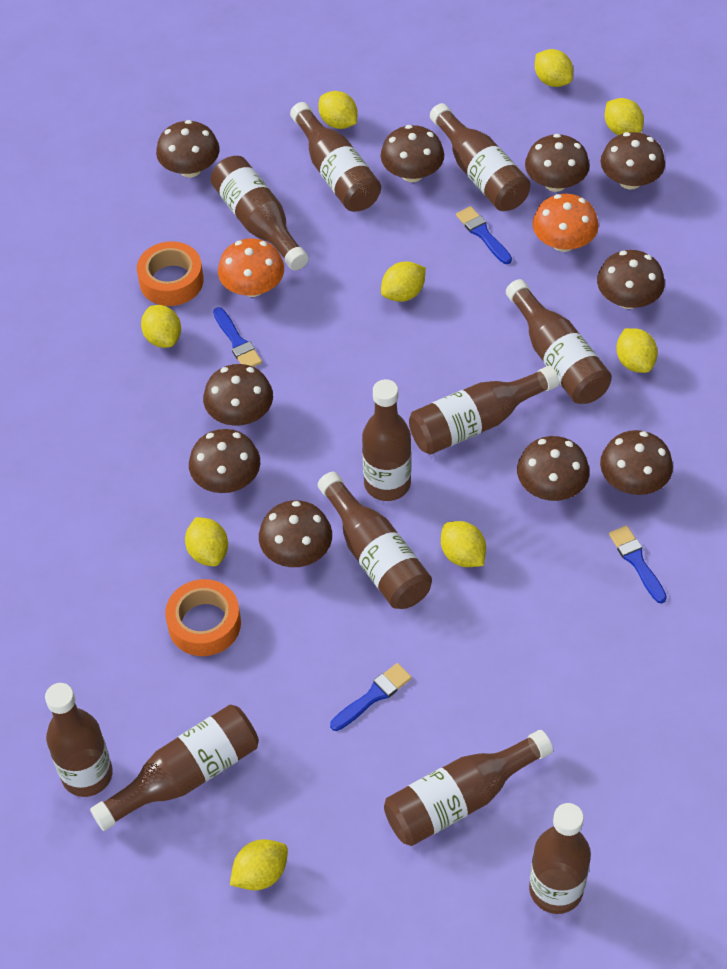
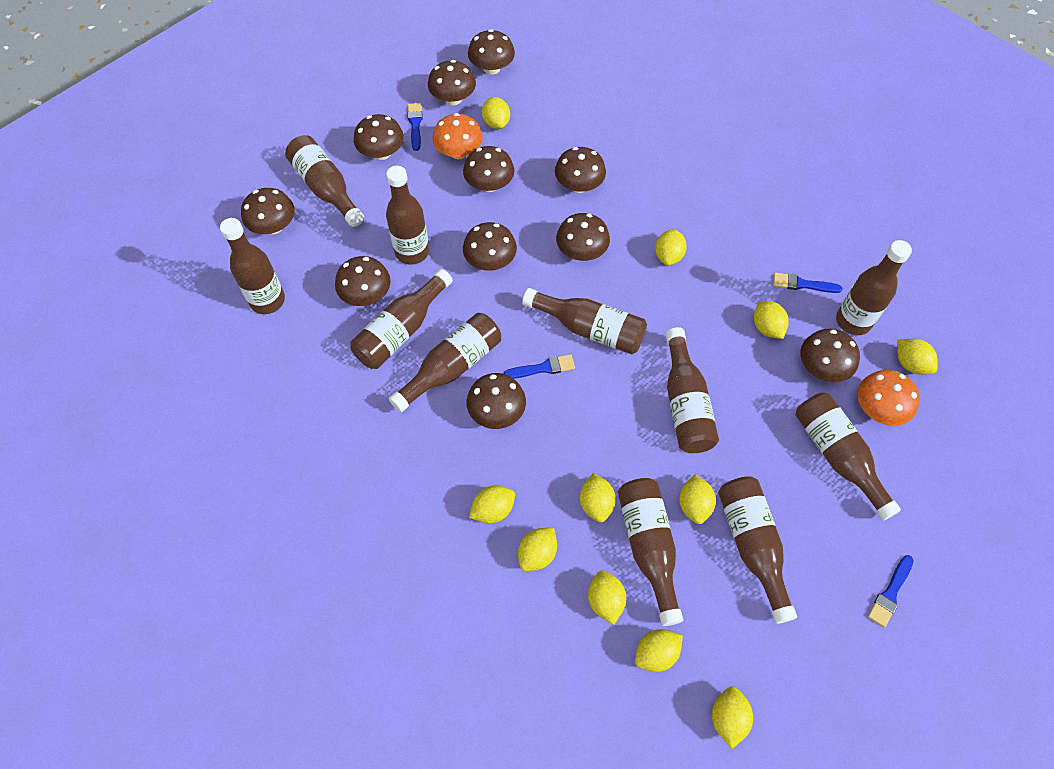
brown mushroom: [156,120,220,177] [189,429,260,493] [203,364,273,426] [259,500,332,567] [380,125,444,182] [517,436,590,501] [525,134,589,192] [597,250,665,309] [600,430,673,495] [601,132,665,190] = 10 -> [241,188,295,234] [335,256,391,306] [354,114,404,160] [428,60,476,105] [463,146,514,192] [463,222,517,271] [467,373,526,429] [468,29,515,75] [555,147,606,193] [556,213,610,261] [800,329,860,382] = 11
orange tape: [137,241,204,306] [165,579,241,656] = 2 -> none = 0
yellow lemon: [141,305,181,348] [185,517,228,566] [230,839,288,890] [319,91,357,129] [381,261,426,302] [441,521,486,567] [535,49,573,87] [605,98,644,135] [616,328,658,373] = 9 -> [469,486,515,523] [482,97,510,129] [518,528,557,571] [580,473,616,522] [588,570,626,625] [635,629,683,672] [655,229,687,266] [679,475,716,524] [712,686,753,749] [754,301,789,339] [897,339,938,375] = 11

